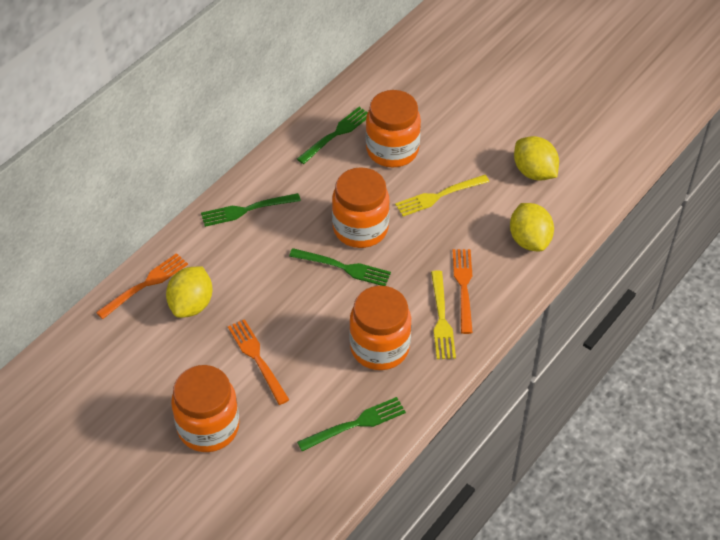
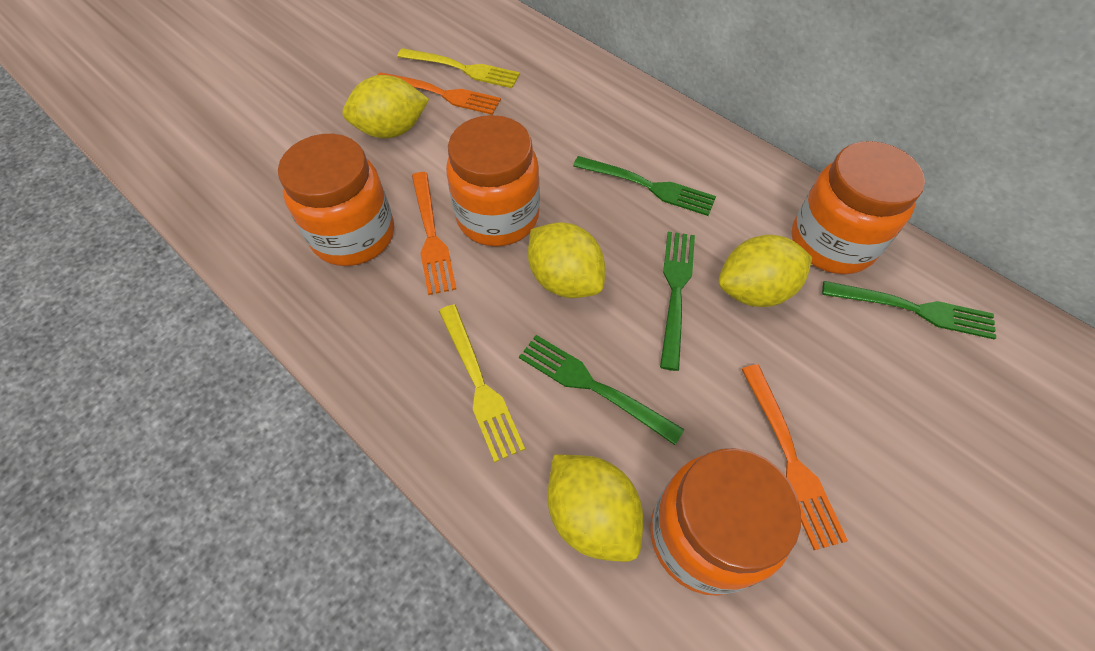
yellow lemon: [166,266,212,318] [510,203,554,251] [514,136,559,181] = 3 -> [343,75,429,138] [528,222,605,298] [547,454,643,562] [718,235,812,307] = 4

